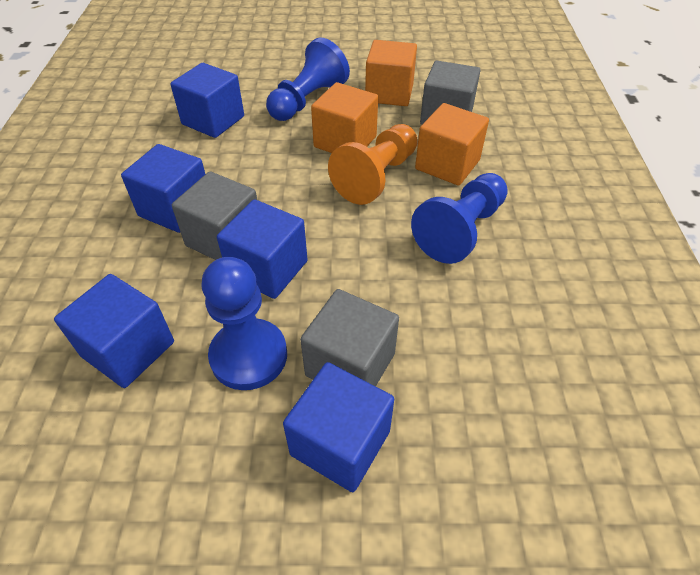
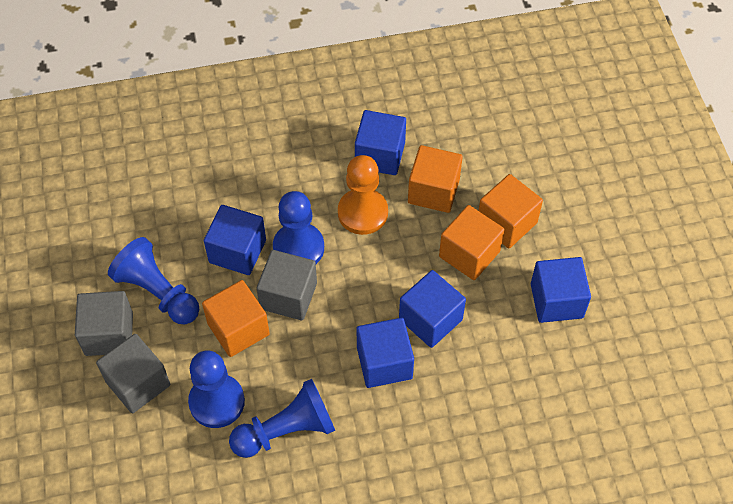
blue pawn: [201,257,287,390] [266,37,350,121] [411,173,508,264] = 3 -> [108,237,199,324] [188,351,245,428] [229,379,335,458] [273,191,324,264] = 4
orange cube: [311,82,378,153] [365,40,417,106] [415,103,489,186] = 3 -> [202,280,270,357] [408,145,463,213] [439,205,505,280] [478,174,543,249] = 4

